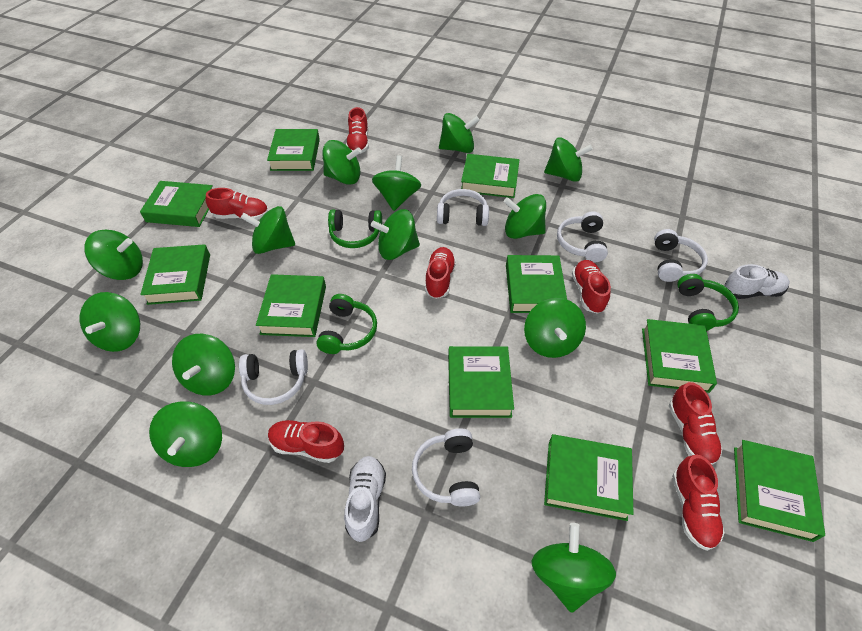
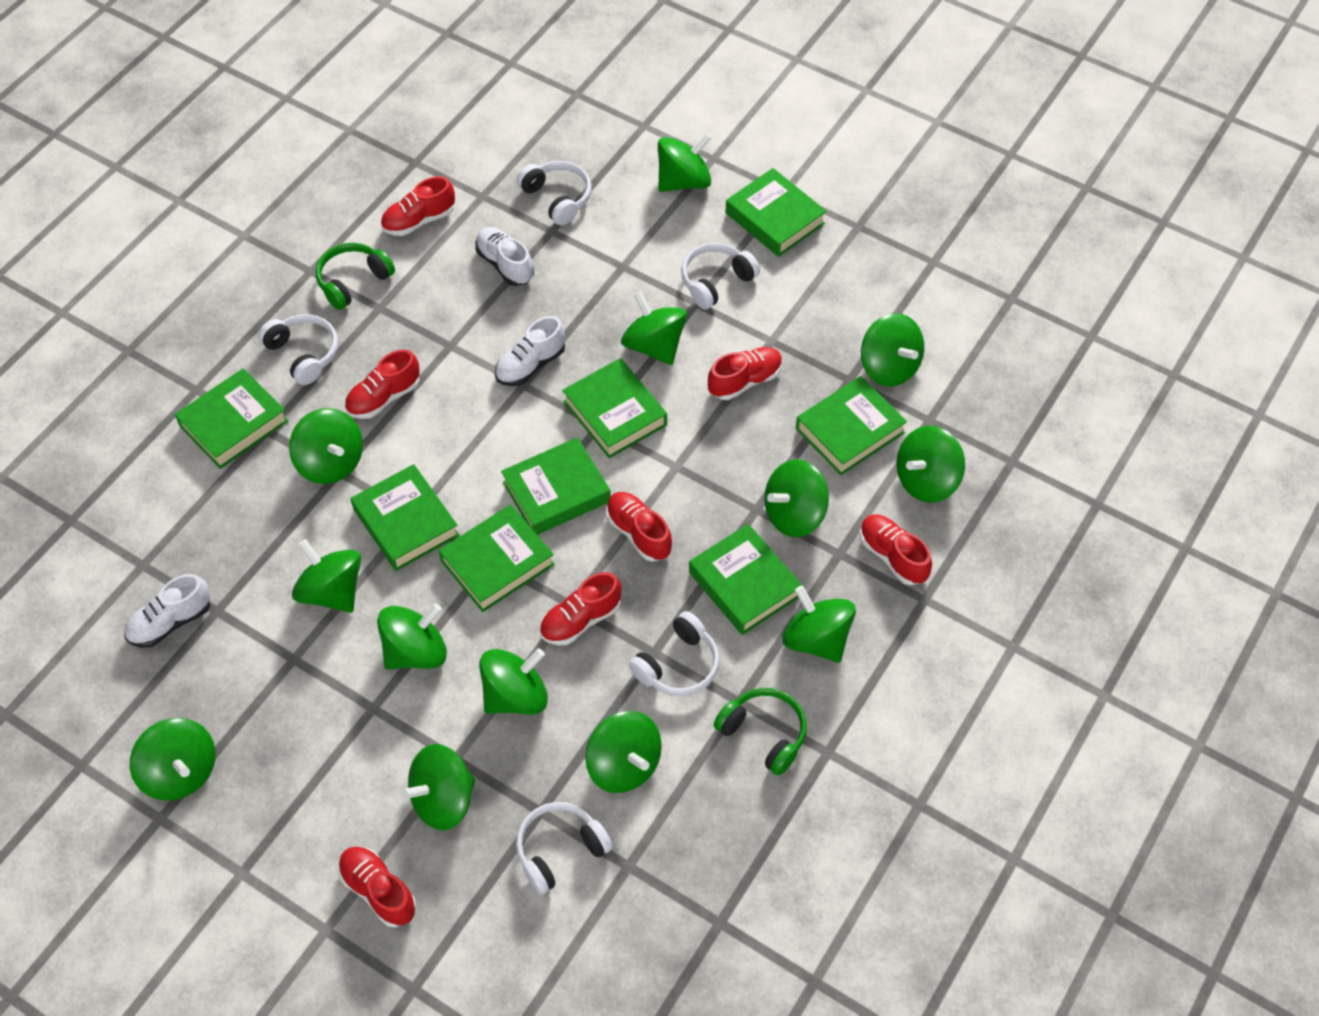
green book: [140,181,213,227] [140,244,210,305] [256,274,326,337] [267,129,320,171] [448,346,514,418] [461,154,519,198] [506,255,567,313] [544,434,633,521] [642,319,717,393] [734,440,825,542] = 10 -> [175,368,288,469] [351,464,459,571] [439,505,555,612] [501,437,611,535] [562,358,667,458] [689,524,803,635] [726,168,827,257] [796,376,907,475] = 8
green headphones: [316,294,377,354] [328,209,382,248] [677,274,739,331] = 3 -> [316,243,395,310] [714,688,807,776] = 2
white shoe: [344,456,386,542] [725,264,790,299] = 2 -> [124,574,211,648] [475,227,534,286] [495,316,565,386] = 3

